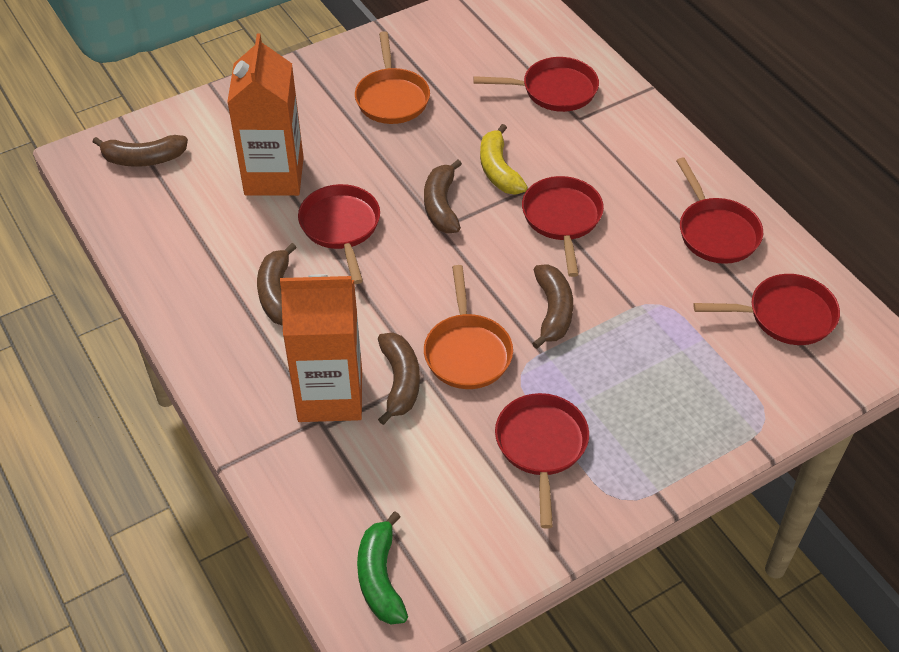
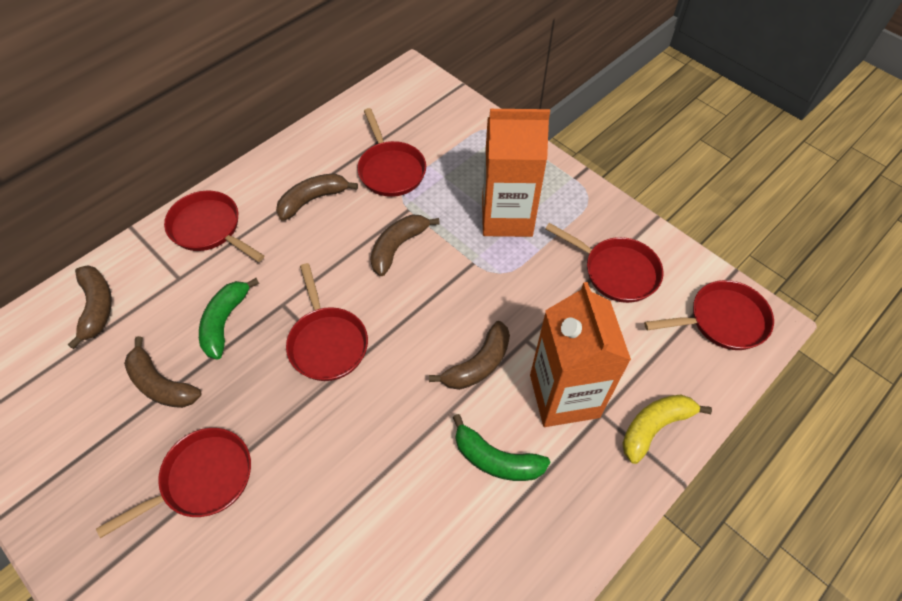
green banana: [357,511,408,624] = 1 -> [199,278,259,360] [453,414,550,481] = 2
orange pan: [355,31,430,124] [424,265,513,389] = 2 -> none = 0

